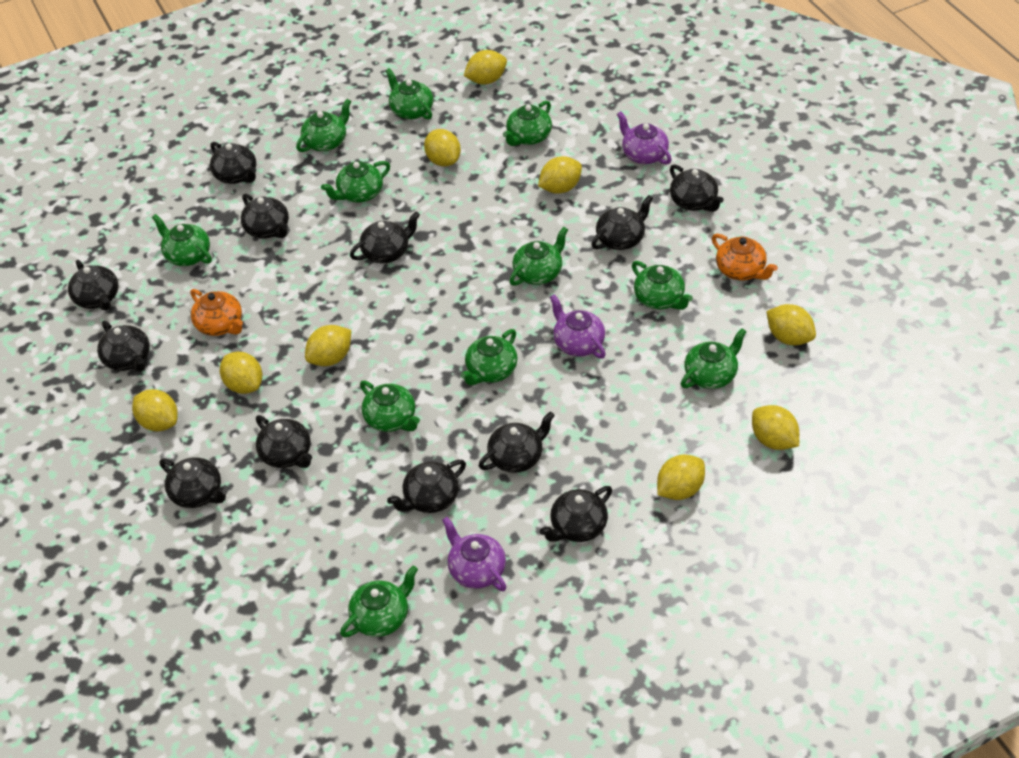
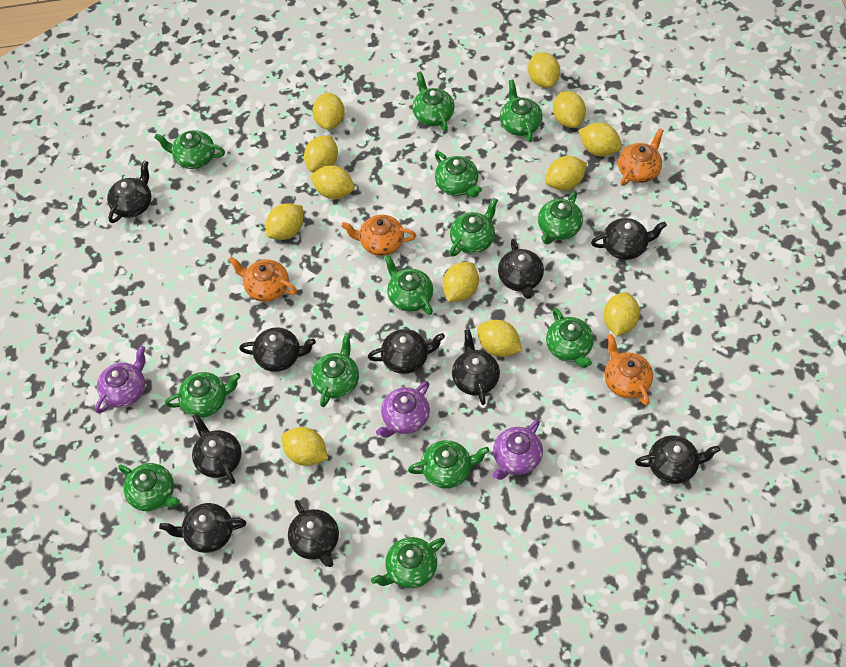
black teapot: [68,260,119,311] [97,321,150,372] [160,457,228,508] [210,142,256,184] [241,194,289,238] [256,415,312,468] [350,211,420,263] [387,460,466,513] [479,411,555,473] [540,486,612,542] [592,195,653,250] [670,164,724,212] = 12 -> [107,161,151,223] [159,503,246,553] [192,413,242,484] [239,327,316,372] [288,500,339,567] [368,329,445,374] [452,329,500,405] [498,239,544,299] [591,218,667,260] [635,435,720,484] = 10
green teapot: [152,214,212,266] [296,99,352,152] [321,161,390,203] [340,566,418,637] [360,380,420,432] [386,68,433,120] [460,329,518,385] [503,101,552,146] [510,227,568,286] [632,261,693,310] [681,328,747,389] = 11 -> [118,463,180,511] [154,130,225,169] [165,372,241,418] [311,333,359,407] [371,537,445,588] [384,254,433,315] [408,440,490,489] [412,71,455,131] [435,151,482,197] [449,198,498,257] [500,79,543,142] [538,191,583,245] [546,308,594,368] = 13
orange teapot: [190,289,243,336] [712,234,778,280] = 2 -> [228,257,297,302] [341,215,416,256] [604,334,653,405] [618,128,664,186] = 4
yellow lemon: [132,389,178,431] [220,352,262,394] [305,325,351,366] [424,129,461,166] [463,50,507,85] [538,156,582,194] [657,455,705,500] [752,405,799,450] [766,304,816,345] = 9 -> [266,203,303,240] [281,427,328,466] [304,136,338,172] [310,165,354,199] [312,92,345,130] [443,262,479,302] [477,320,522,357] [528,52,560,88] [545,156,587,191] [553,91,586,128] [579,122,622,157] [604,292,640,336] = 12

